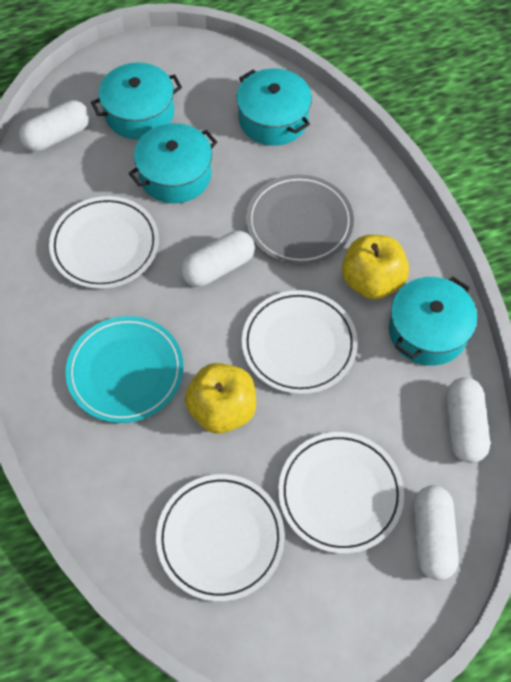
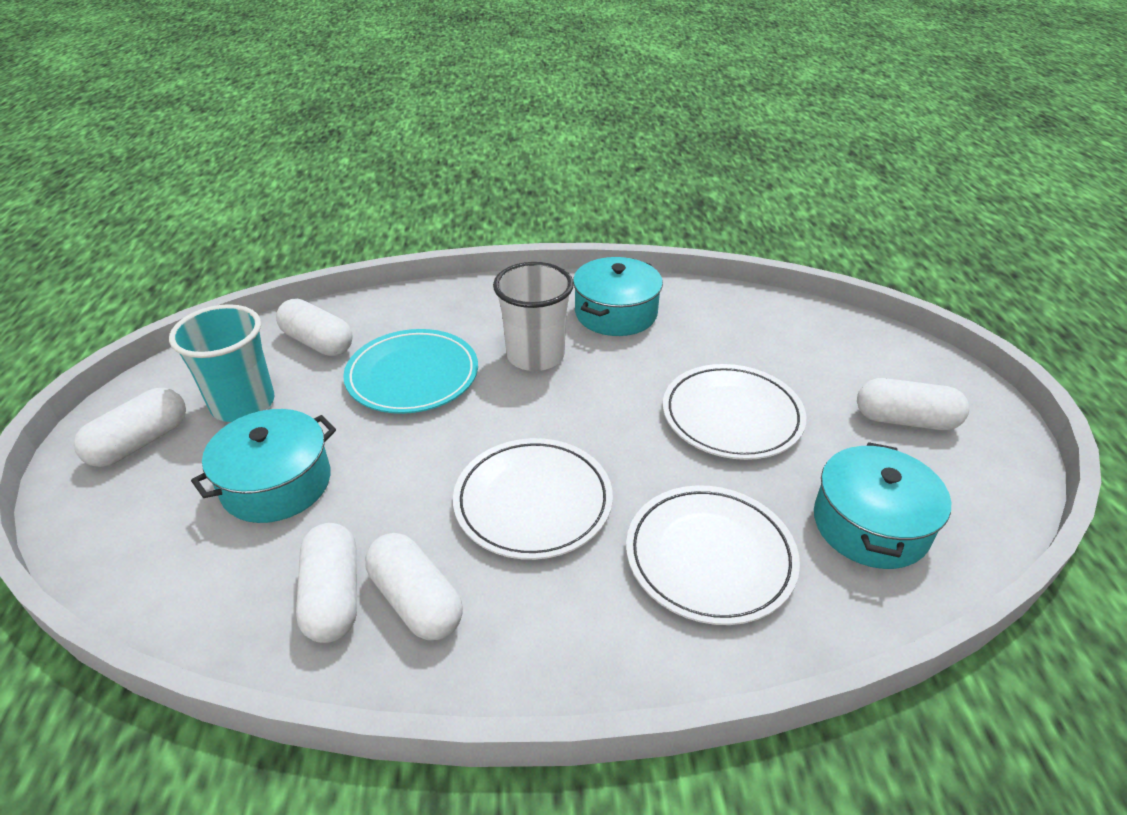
grey plate: [246,175,354,265] = 1 -> none = 0
turquoise cup: none = 0 -> [169,304,275,422] = 1
turquoise pot: [91,63,182,140] [128,123,217,204] [236,68,312,146] [389,277,477,366] = 4 -> [191,409,336,523] [573,257,663,336] [814,442,951,569] = 3
white capsule: [19,100,90,152] [181,231,255,287] [414,485,459,580] [446,377,490,463] = 4 -> [74,388,186,467] [276,299,353,356] [296,523,357,643] [365,533,463,640] [857,378,969,430] = 5
white cup: none = 0 -> [493,262,574,371] = 1
white plate: [49,196,159,289] [156,474,285,602] [242,290,358,394] [278,432,404,554] = 4 -> [453,438,613,560] [626,485,800,625] [663,364,806,460] = 3
yellow apple: [185,363,256,434] [342,235,409,299] = 2 -> none = 0

